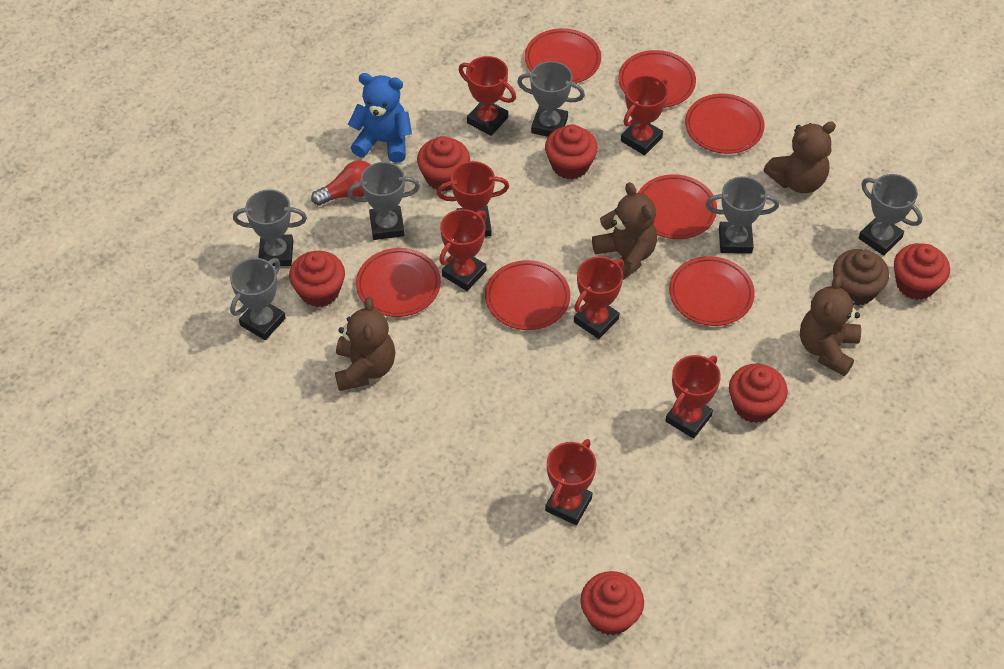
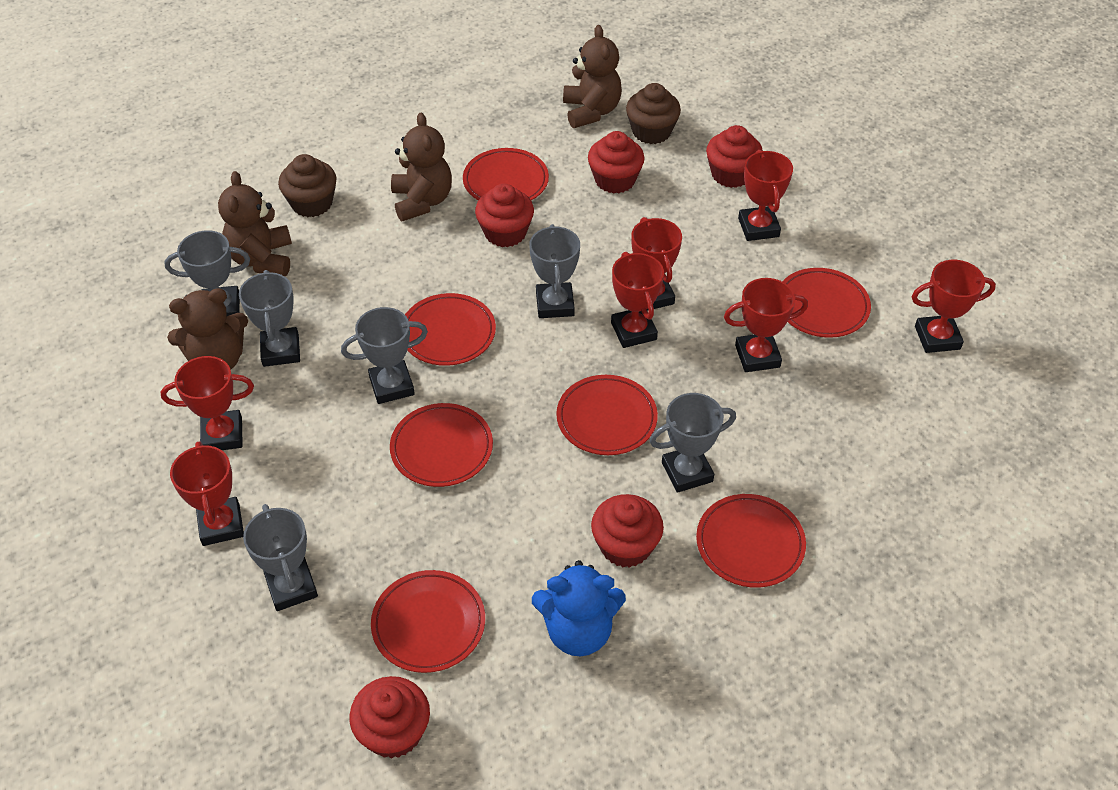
brown cupcake: [833,249,889,306] = 1 -> [278,154,336,217] [626,83,681,144] = 2
red cupcake: [289,251,345,307] [417,136,470,191] [545,124,598,179] [580,571,644,636] [729,364,788,423] [894,243,950,300] = 6 -> [349,676,430,759] [475,183,534,247] [588,131,645,194] [591,494,664,568] [706,125,763,188] = 5
red light bulb: [311,160,371,206] = 1 -> none = 0

